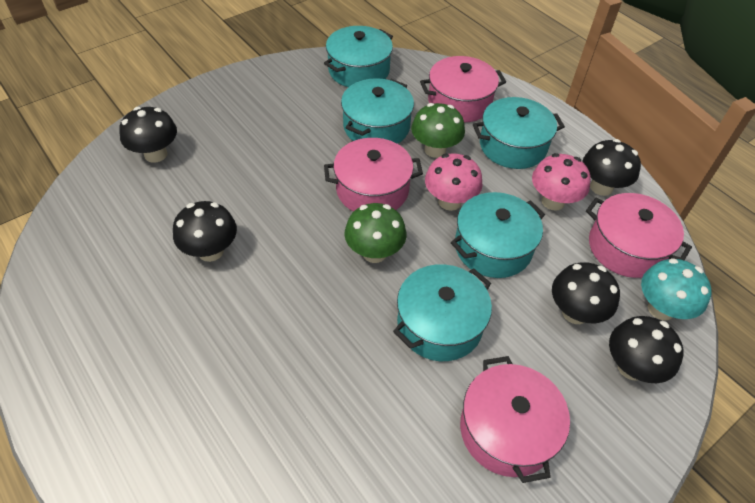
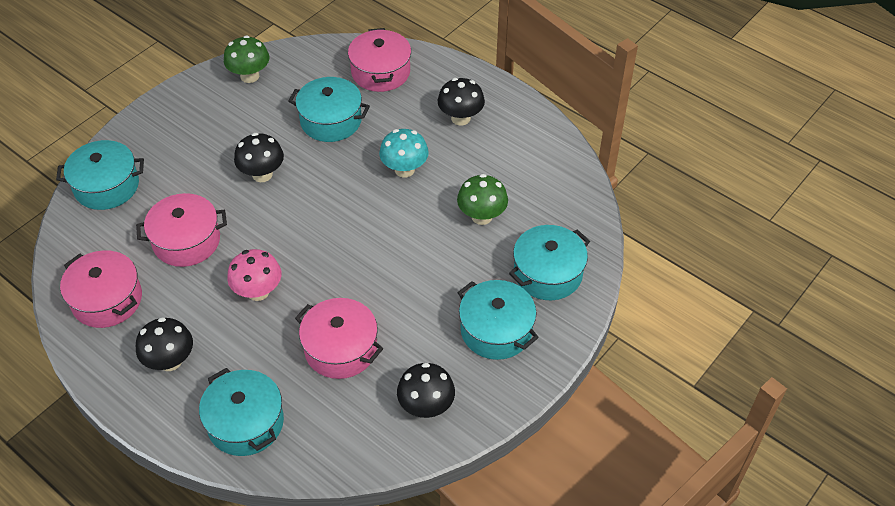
black mushroom: [119,107,177,163] [173,201,237,262] [552,262,620,324] [582,139,641,196] [609,316,684,383] = 5 -> [136,317,193,371] [234,133,284,182] [397,363,455,418] [438,78,485,125] = 4
pink mushroom: [425,153,483,211] [532,153,591,210] = 2 -> [227,249,281,301] = 1

